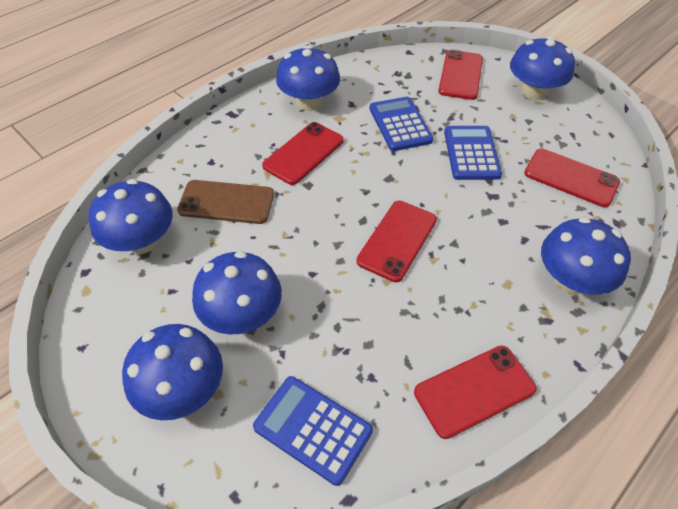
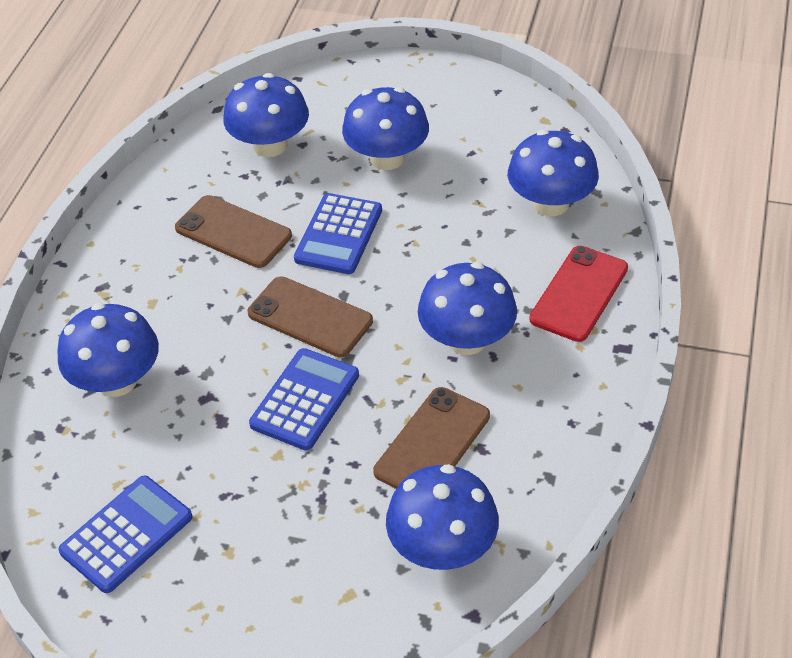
brown phone: [177,180,274,224] = 1 -> [175,195,292,268] [248,276,373,357] [373,387,490,489] = 3
red phone: [262,122,344,185] [356,201,437,282] [414,345,537,439] [438,50,483,100] [524,149,620,207] = 5 -> [529,246,628,342] = 1

